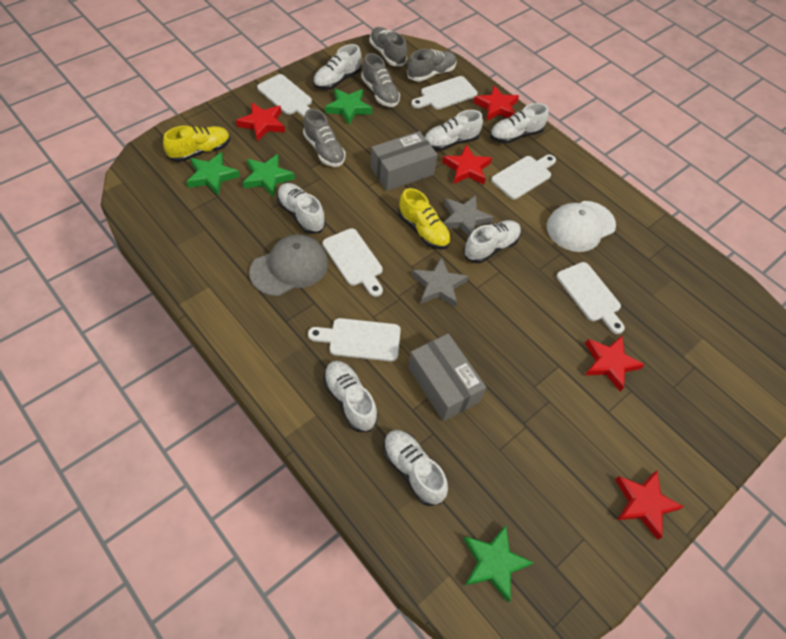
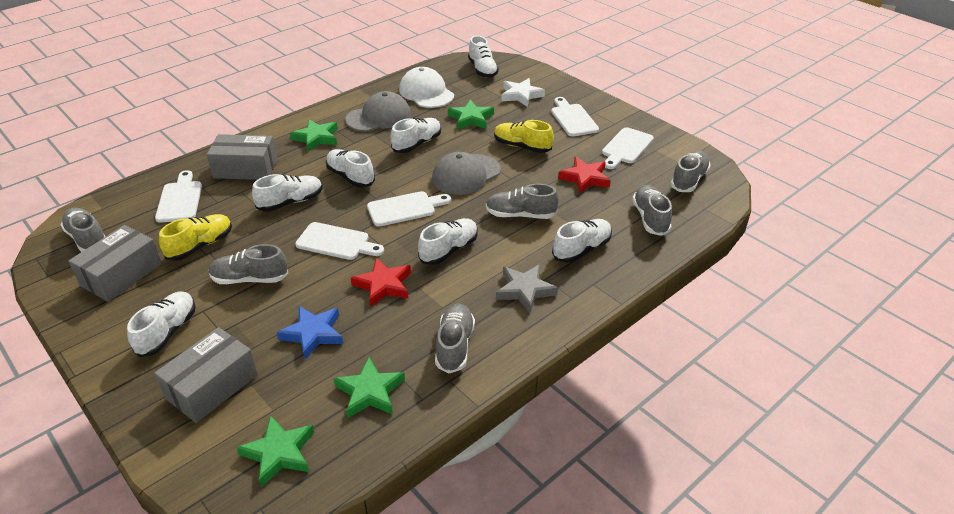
blue star: none = 0 -> [276,306,343,359] = 1
grey box: [370,131,438,191] [408,334,486,421] = 2 -> [68,225,162,302] [154,327,258,423] [207,134,277,180] = 3
grey cap: [249,234,328,296] = 1 -> [345,91,411,132] [432,152,501,195] = 2
grey shoe: [303,109,345,167] [361,53,400,107] [369,27,407,66] [407,49,457,82] = 4 -> [61,208,106,252] [208,244,288,284] [435,304,475,373] [486,184,559,219] [632,185,672,236] [671,151,711,192] = 6
grey star: [412,257,469,308] [443,195,494,237] = 2 -> [496,264,558,313] = 1
red star: [236,102,285,142] [442,145,492,185] [473,85,519,120] [585,336,645,391] [615,471,684,540] = 5 -> [351,258,411,307] [558,157,611,194] = 2
white cutting board: [257,74,312,118] [308,318,401,362] [323,228,383,297] [411,76,478,110] [491,155,556,199] [557,262,625,334] = 6 -> [155,170,202,223] [296,222,384,260] [367,191,451,227] [551,97,599,137] [602,127,654,169] = 5
white star: none = 0 -> [501,78,545,107] = 1

